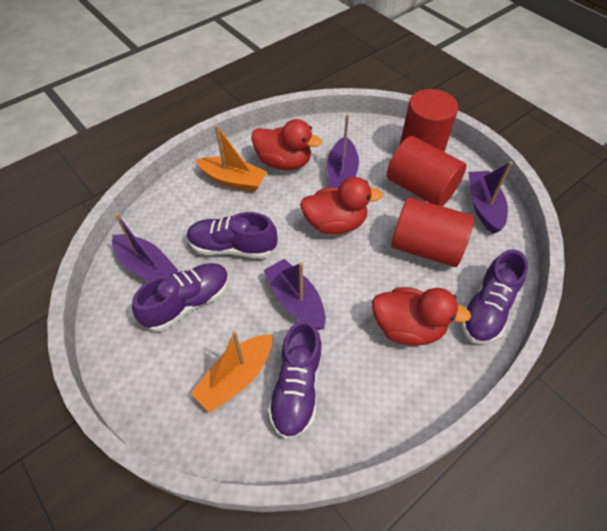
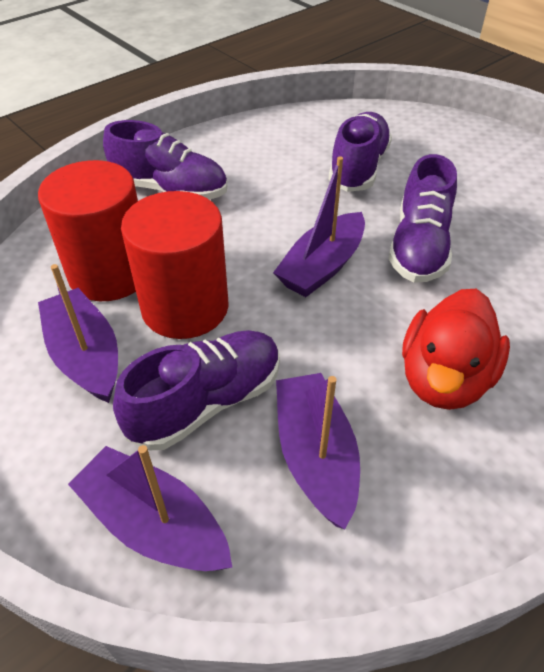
orange boat: [190,331,272,413] [196,125,267,192] = 2 -> none = 0
red cylinder: [387,136,466,206] [391,197,474,267] [400,89,458,152] = 3 -> [38,160,138,301] [121,191,229,339] = 2
red duck: [251,119,322,170] [300,177,383,235] [372,287,471,346] = 3 -> [402,289,510,410] = 1

